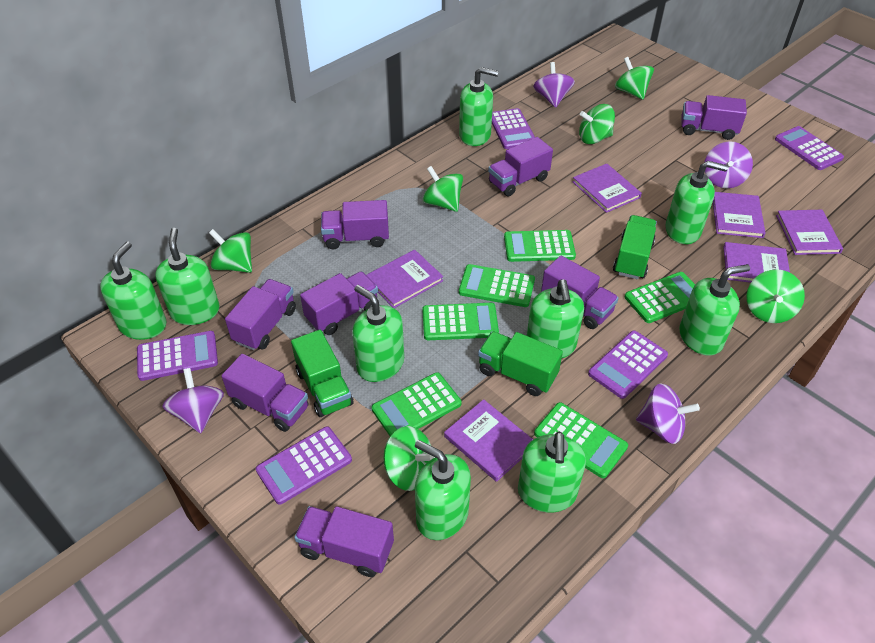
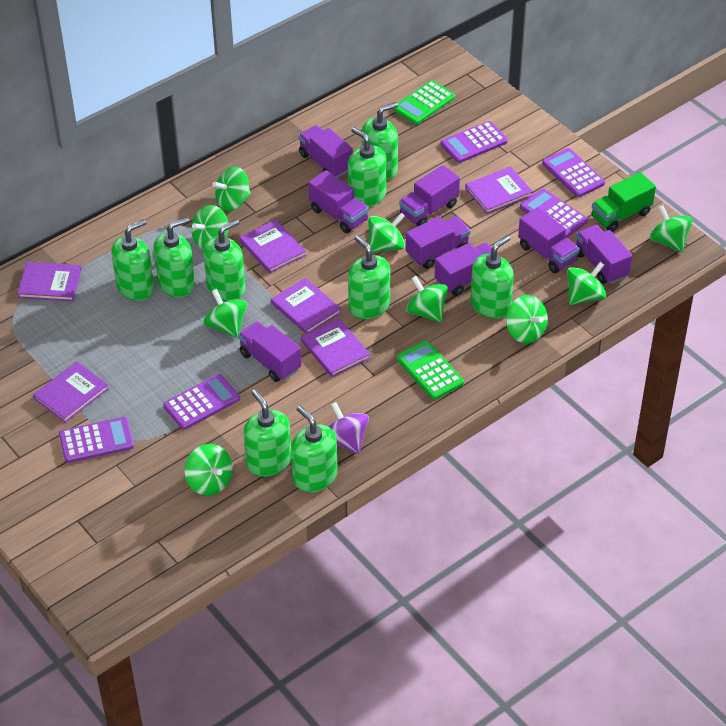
green calculator: [372,372,461,436] [422,303,499,340] [459,264,535,307] [504,230,576,262] [534,402,628,478] [624,272,695,323] = 6 -> [393,80,455,125] [397,341,464,400] = 2
green spinning top: [209,229,252,273] [383,426,435,491] [423,166,463,212] [579,104,615,144] [615,57,654,100] [746,269,805,323] = 6 -> [185,444,233,496] [191,205,229,250] [203,289,247,338] [213,166,251,211] [368,213,405,252] [406,276,448,322] [506,295,548,344] [567,262,606,305] [650,205,692,252] = 9
green truck: [291,330,354,417] [478,331,563,396] [613,215,657,279] = 3 -> [592,172,656,232] = 1
purple spinning top: [162,368,224,433] [533,62,575,108] [636,383,700,444] [704,141,753,188] = 4 -> [329,402,369,454] = 1

